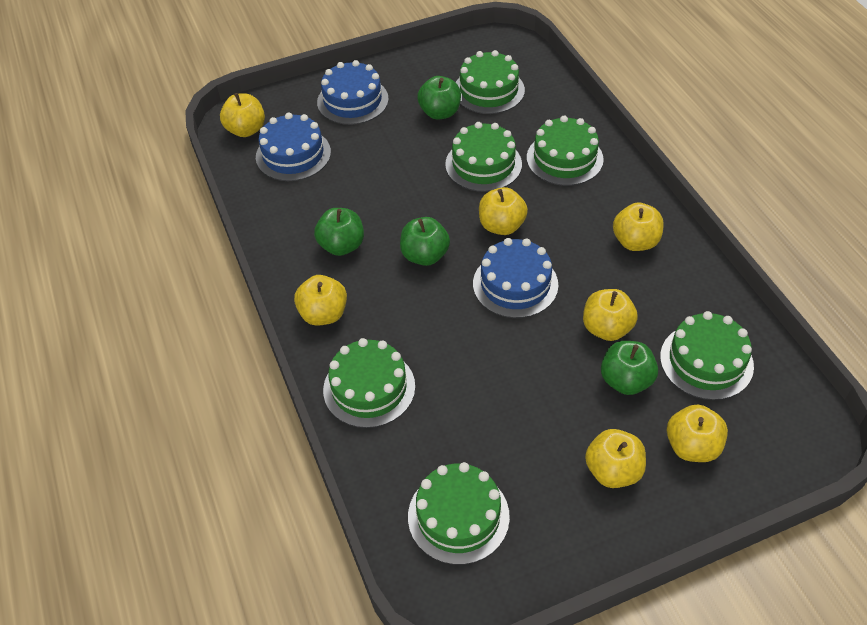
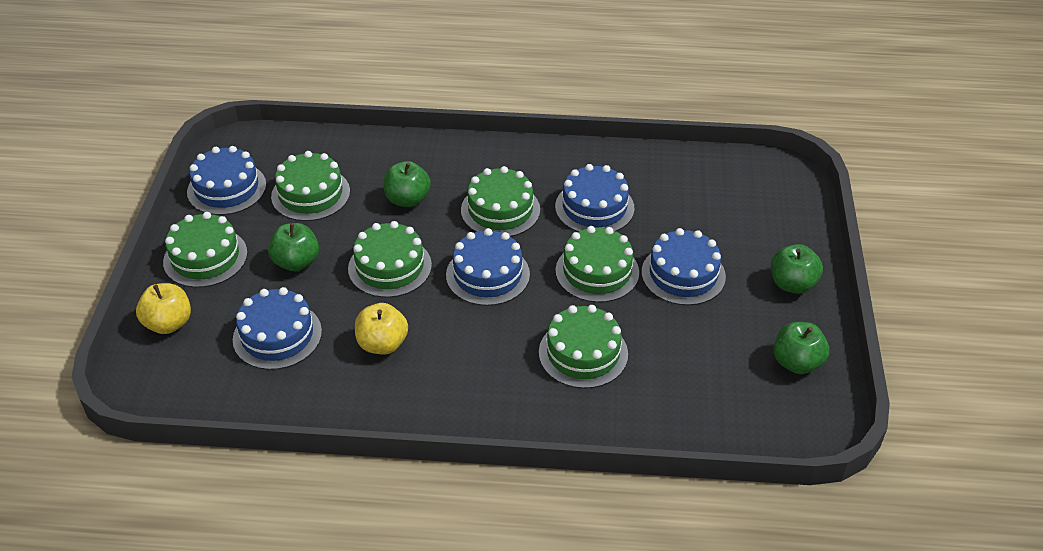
blue cake: [256,113,331,181] [317,60,389,125] [473,238,558,318] = 3 -> [187,146,266,215] [233,287,322,370] [446,228,530,306] [555,164,635,232] [642,228,726,306] = 5
yellow apple: [220,93,265,137] [294,275,347,326] [479,187,528,235] [583,289,638,341] [585,429,646,488] [613,203,664,251] [667,405,728,462] = 7 -> [136,283,191,334] [355,303,408,355] = 2

